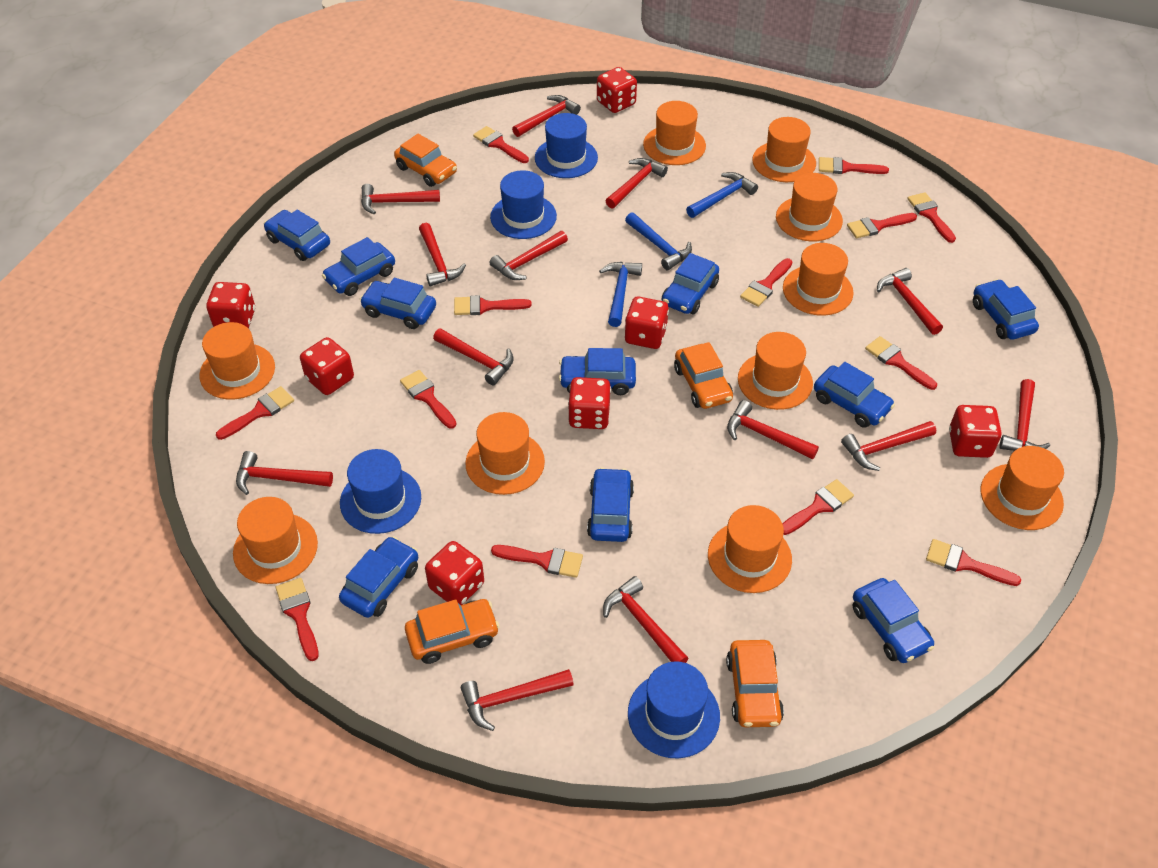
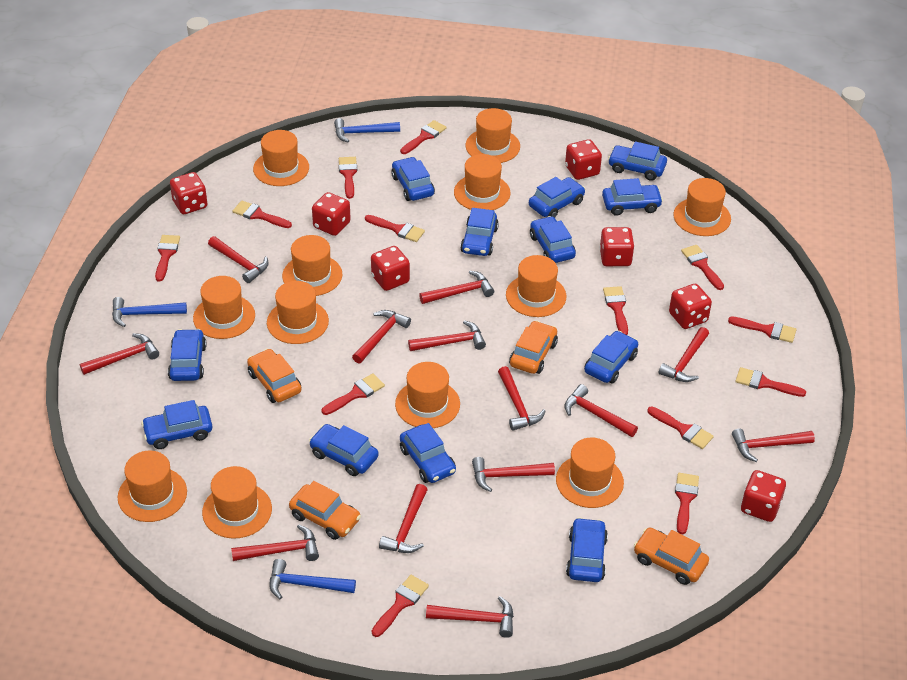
blue car: [264,210,330,261] [322,237,395,296] [339,536,418,618] [360,278,436,329] [559,348,636,395] [587,467,634,542] [662,253,719,314] [814,362,895,428] [853,578,934,663] [973,279,1039,340] = 10 -> [141,400,212,449] [168,329,206,381] [309,424,379,476] [391,157,435,201] [400,423,456,483] [460,208,499,256] [529,177,585,218] [530,216,576,263] [566,517,608,582] [584,331,638,384] [602,178,663,216] [608,141,667,181] = 12
blue hat: [340,449,421,534] [490,170,557,239] [535,113,598,178] [628,661,720,759] = 4 -> none = 0
orange hat: [199,322,275,400] [233,497,318,584] [465,412,545,495] [643,101,706,165] [708,505,792,593] [738,332,813,410] [752,117,816,182] [776,173,843,241] [783,243,854,316] [981,446,1064,530] = 10 -> [118,451,187,522] [193,276,255,339] [202,466,272,539] [253,130,309,186] [267,281,329,344] [282,235,342,296] [395,362,460,428] [454,154,510,210] [466,108,520,163] [506,255,566,317] [556,438,624,508] [673,178,731,236] = 12

